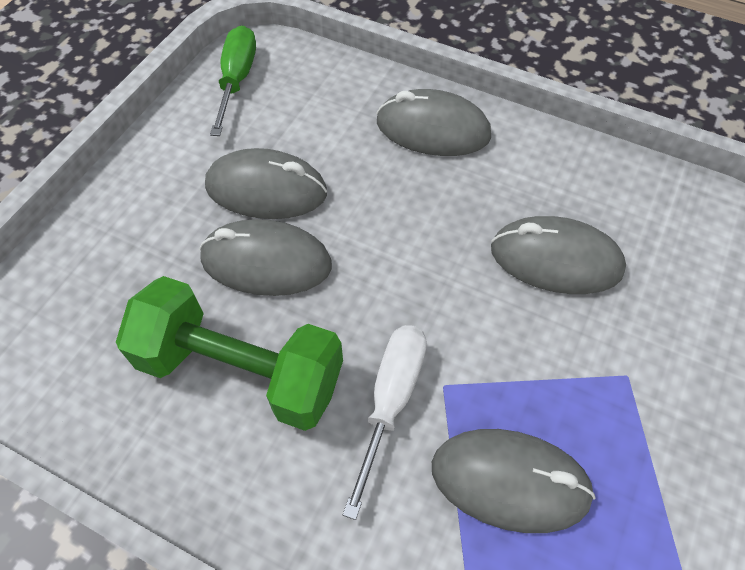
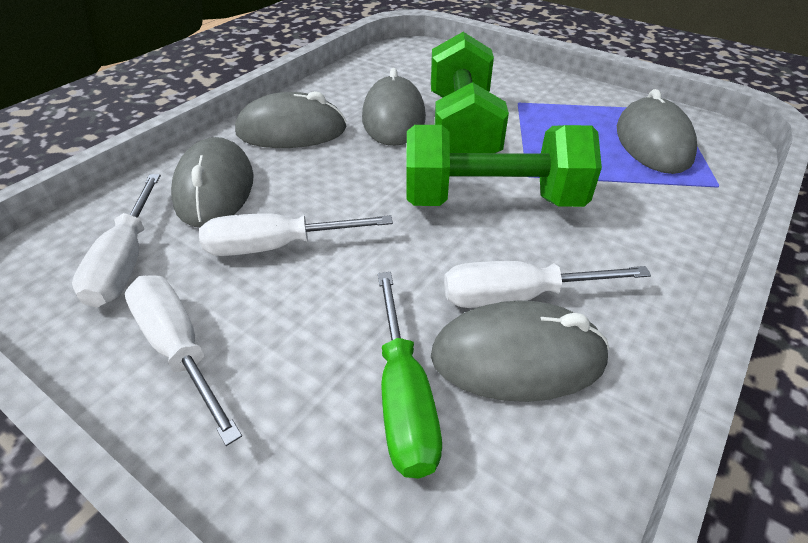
green dumbbell: [116,276,343,431] = 1 -> [406,125,602,207] [431,32,509,153] = 2
white screwdriver: [343,325,427,520] = 1 -> [72,174,161,308] [125,275,242,446] [199,213,393,256] [444,261,651,308] = 4

